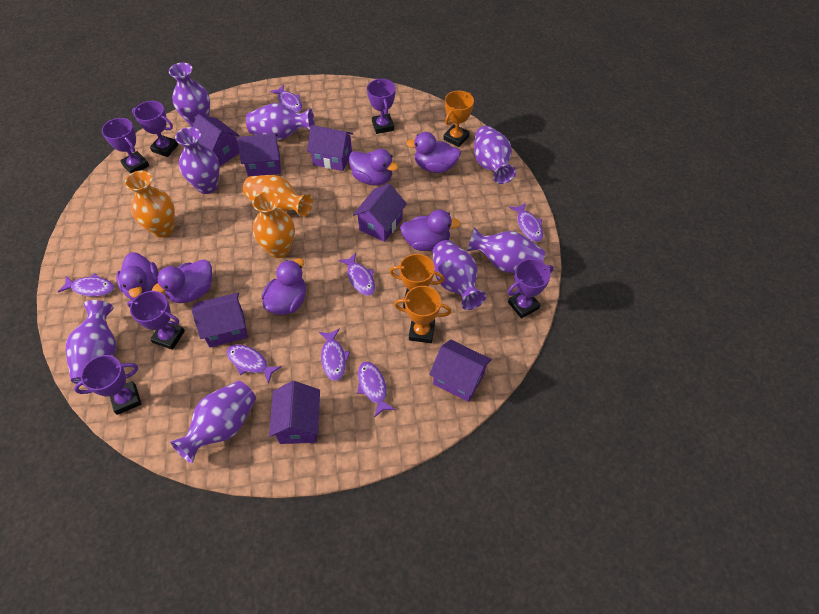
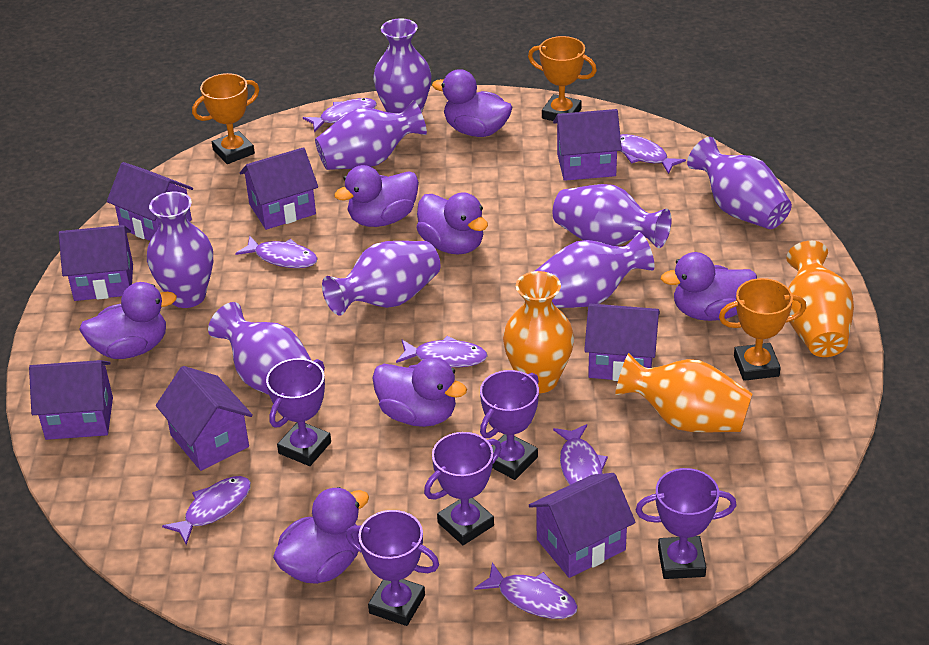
purple duck: [116,252,159,301] [151,259,212,303] [262,258,306,315] [349,149,399,186] [400,210,461,251] [406,132,461,173] = 6 -> [79,282,177,359] [273,487,369,584] [334,165,419,227] [372,357,467,427] [416,192,488,255] [432,69,513,137] [661,252,757,321] = 7
purple house: [191,293,248,347] [192,114,240,166] [237,133,281,177] [269,381,320,444] [307,125,353,171] [353,184,407,242] [429,339,492,402] = 7 -> [29,360,113,440] [59,225,133,301] [107,162,193,241] [156,366,253,471] [240,147,318,230] [529,473,636,578] [553,109,622,181] [584,304,660,381] = 8
purple trophy: [74,355,141,415] [102,118,149,174] [127,291,185,350] [132,101,178,157] [367,79,396,134] [508,259,553,319] = 6 -> [266,358,331,466] [346,510,439,626] [424,432,501,545] [480,370,539,480] [636,468,737,579] = 5

